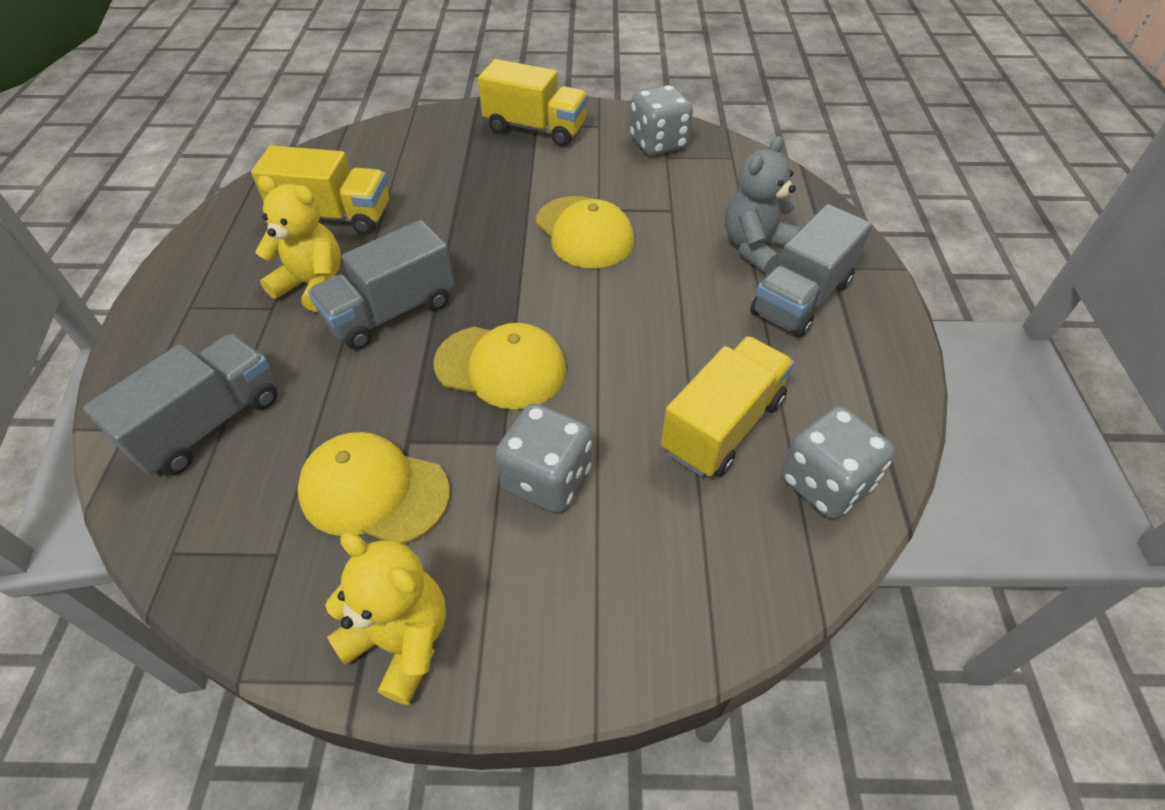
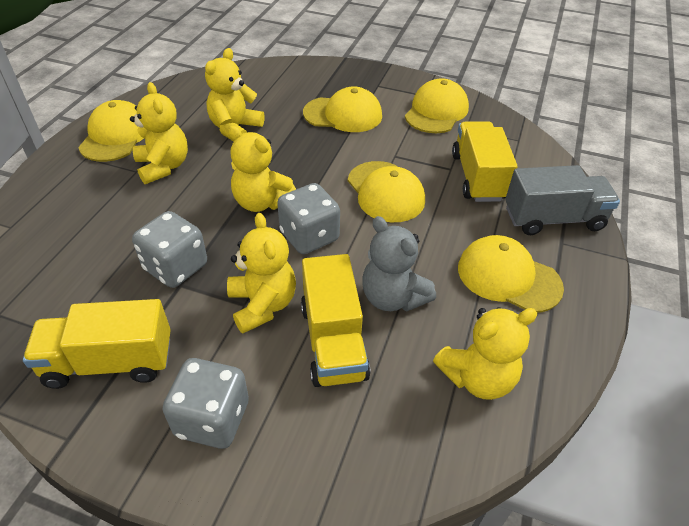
grey truck: [83,334,277,475] [308,220,455,350] [750,204,872,338] = 3 -> [505,165,620,235] = 1
yellow cap: [297,432,450,544] [434,323,566,409] [536,196,634,268] = 3 -> [78,100,144,162] [303,86,382,132] [348,161,425,222] [405,78,469,133] [458,235,564,313] = 5
yellow teddy bear: [255,175,341,312] [325,533,446,705] = 2 -> [130,82,188,184] [205,48,265,142] [227,213,296,334] [228,126,296,212] [433,307,538,400] = 5

